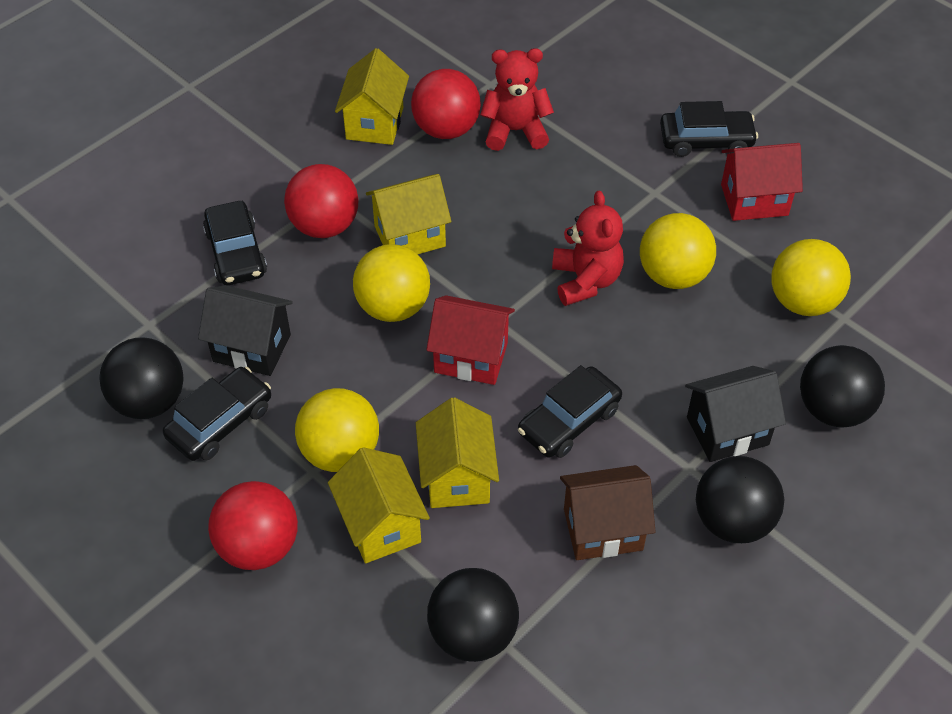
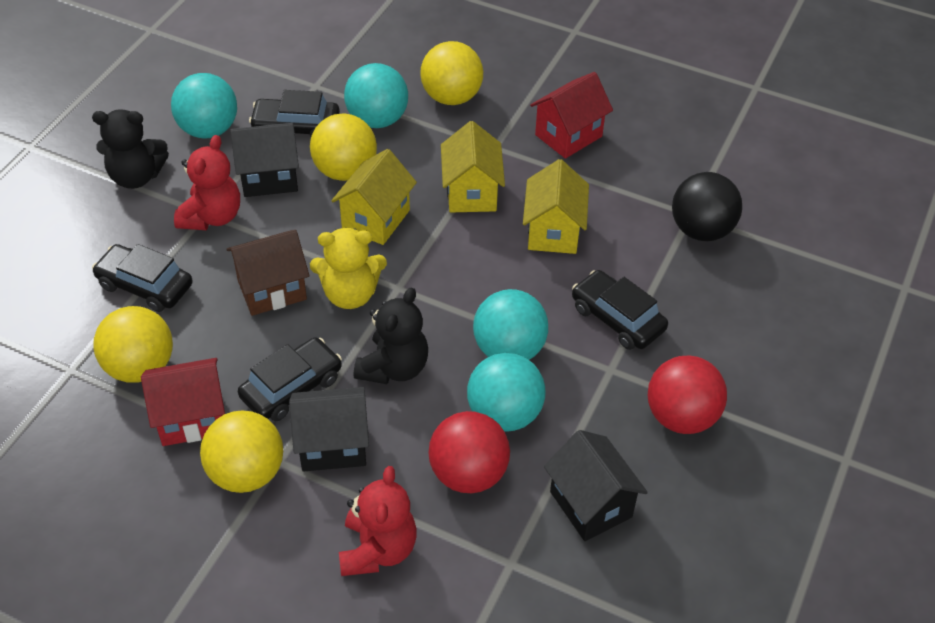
black ball: [99,337,184,419] [427,568,519,662] [696,456,784,543] [800,345,885,427] = 4 -> [672,172,742,241] = 1
black house: [198,285,293,376] [685,366,786,462] = 2 -> [230,123,299,197] [289,387,369,472] [544,430,648,541] = 3
black teddy bear: none = 0 -> [92,109,169,189] [354,287,428,384] = 2
red ball: [208,481,298,570] [284,164,358,238] [411,69,481,139] = 3 -> [429,411,510,493] [647,356,727,434] = 2
turquoise ball: none = 0 -> [171,73,237,139] [344,63,408,128] [467,353,545,432] [473,289,548,360] = 4
yellow house: [328,447,430,563] [335,48,409,145] [366,174,451,254] [416,397,499,508] = 4 -> [331,149,417,245] [441,121,505,213] [523,159,589,254] = 3
yellow teddy bear: none = 0 -> [310,228,387,309] = 1

